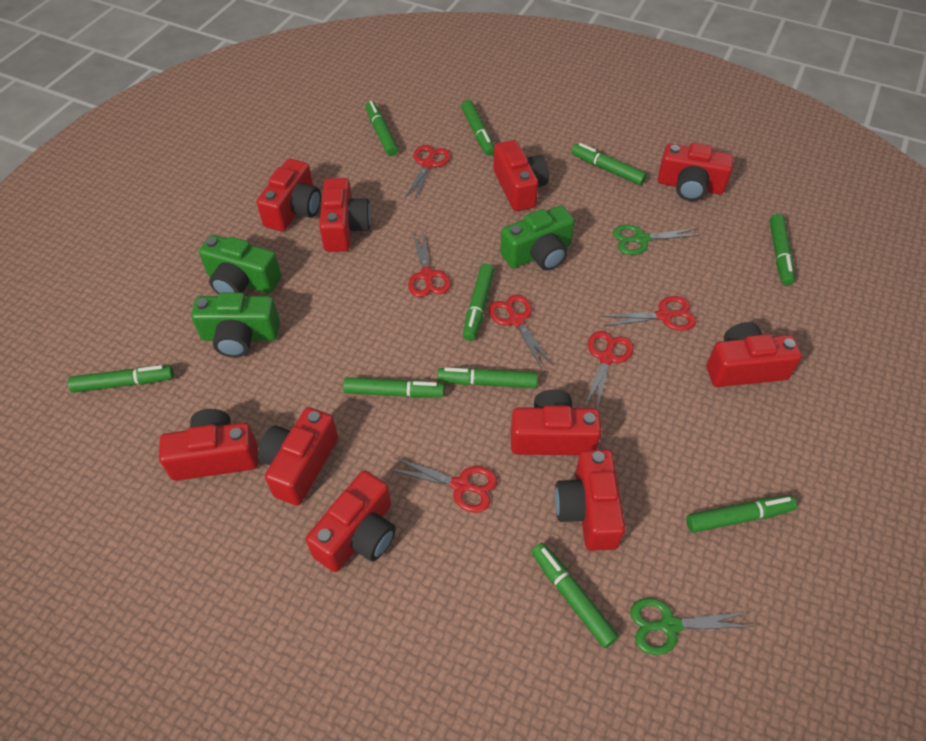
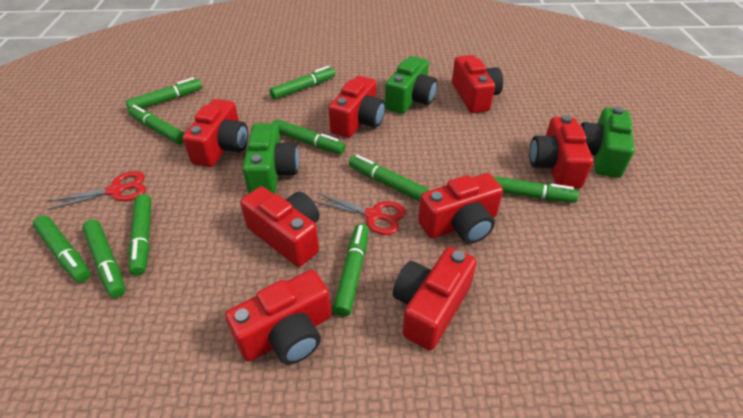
green scissors: [613,225,699,255] [630,598,754,655] = 2 -> none = 0
red camera: [159,409,258,481] [257,159,321,231] [258,407,338,506] [306,471,396,572] [319,178,371,252] [493,140,549,211] [511,389,602,455] [555,449,625,551] [658,143,734,201] [706,322,802,387] = 10 -> [182,99,248,167] [225,270,331,365] [240,187,319,267] [329,76,385,138] [393,247,477,350] [418,173,503,244] [452,55,503,113] [529,115,593,188] = 8
red scissors: [389,458,497,513] [405,145,451,200] [408,232,451,297] [489,295,552,368] [584,331,633,409] [601,296,696,331] = 6 -> [47,171,146,210] [313,193,406,235] = 2

